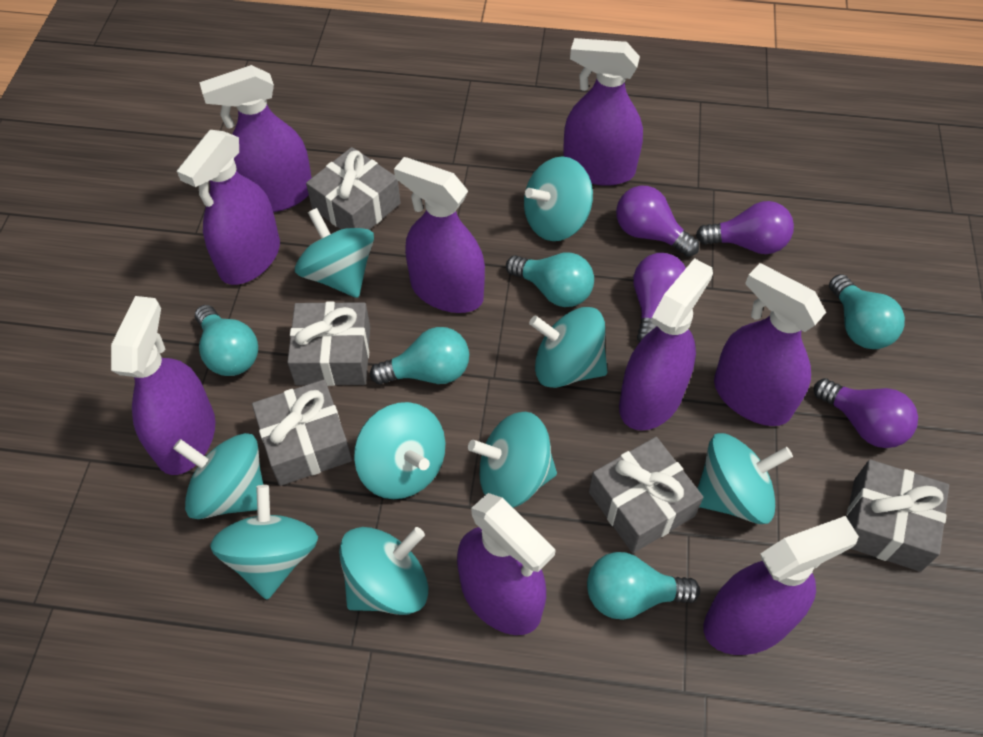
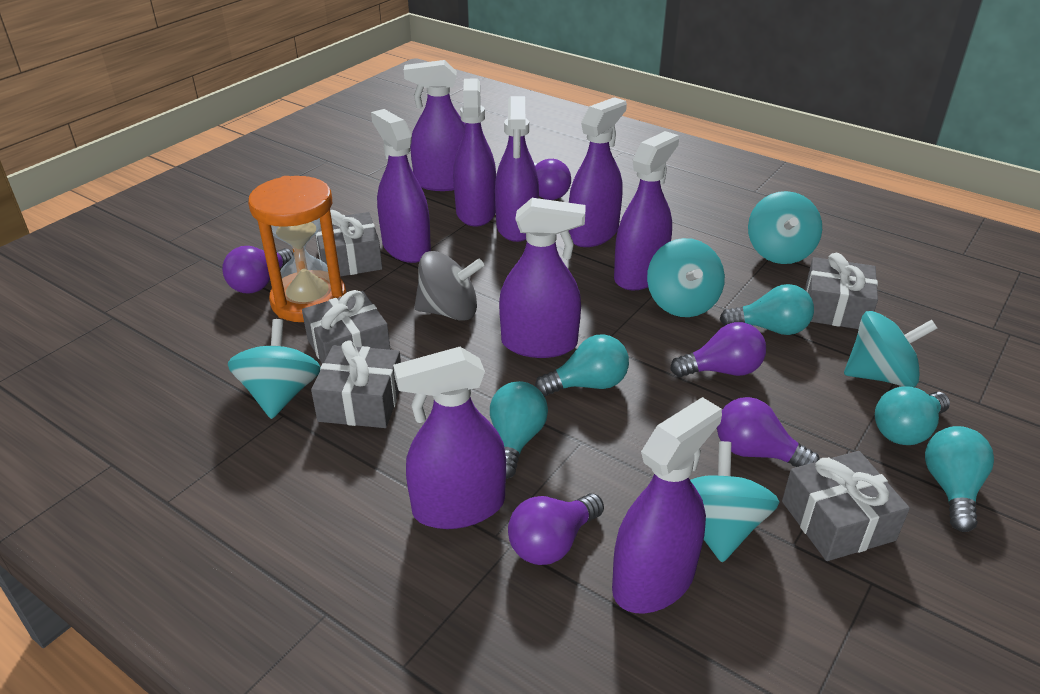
grey spinning top: none = 0 -> [414,251,484,321] = 1
orange hourglass: none = 0 -> [248,176,346,322] = 1
purple light bulb: [616,186,699,257] [633,253,686,342] [696,201,794,254] [814,378,918,448] = 4 -> [222,246,294,293] [508,494,604,565] [534,159,571,200] [670,322,766,377] [717,397,819,467] = 5
turquoise spinning top: [173,433,263,519] [210,485,318,599] [295,208,374,298] [339,527,428,615] [354,402,445,499] [468,412,557,508] [524,156,593,241] [529,307,607,388] [697,433,793,524] = 9 -> [228,319,321,419] [647,238,725,317] [690,441,779,562] [748,191,822,264] [844,311,937,387] = 5

